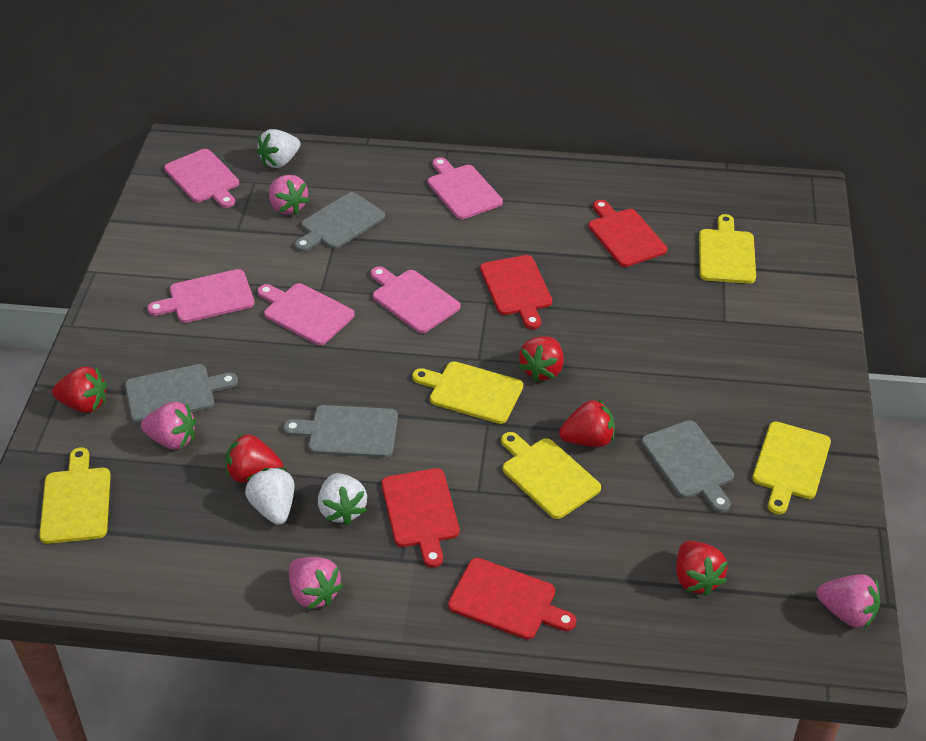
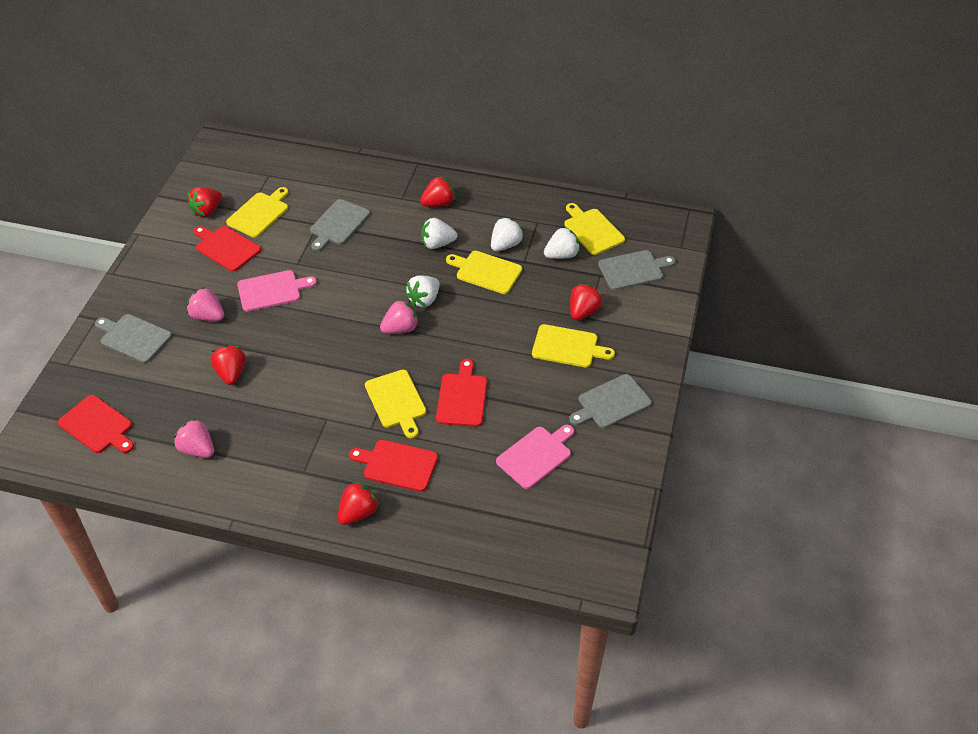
pink cutting board: [147,269,255,323] [164,149,239,208] [257,283,355,345] [371,267,461,333] [428,157,503,219] = 5 -> [237,270,317,312] [496,425,574,489] = 2
pink strawberry: [141,402,196,449] [269,175,310,215] [289,557,344,610] [816,574,880,629] = 4 -> [174,418,214,458] [187,287,224,321] [380,299,419,334] = 3
white strawberry: [245,468,294,525] [257,129,300,168] [318,473,367,525] = 3 -> [405,276,440,307] [421,218,457,249] [491,217,524,251] [544,227,580,259] = 4

